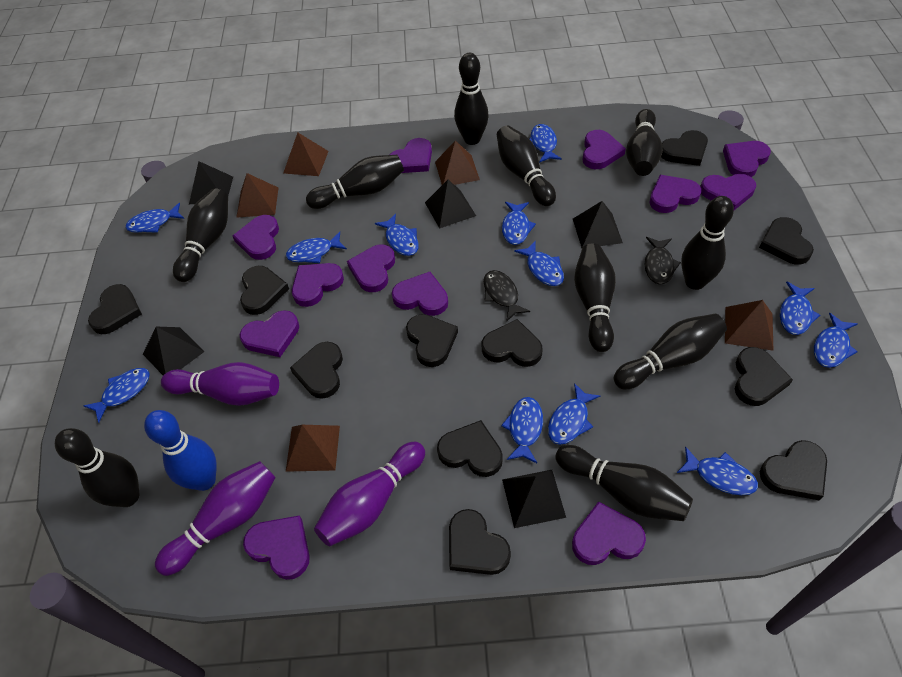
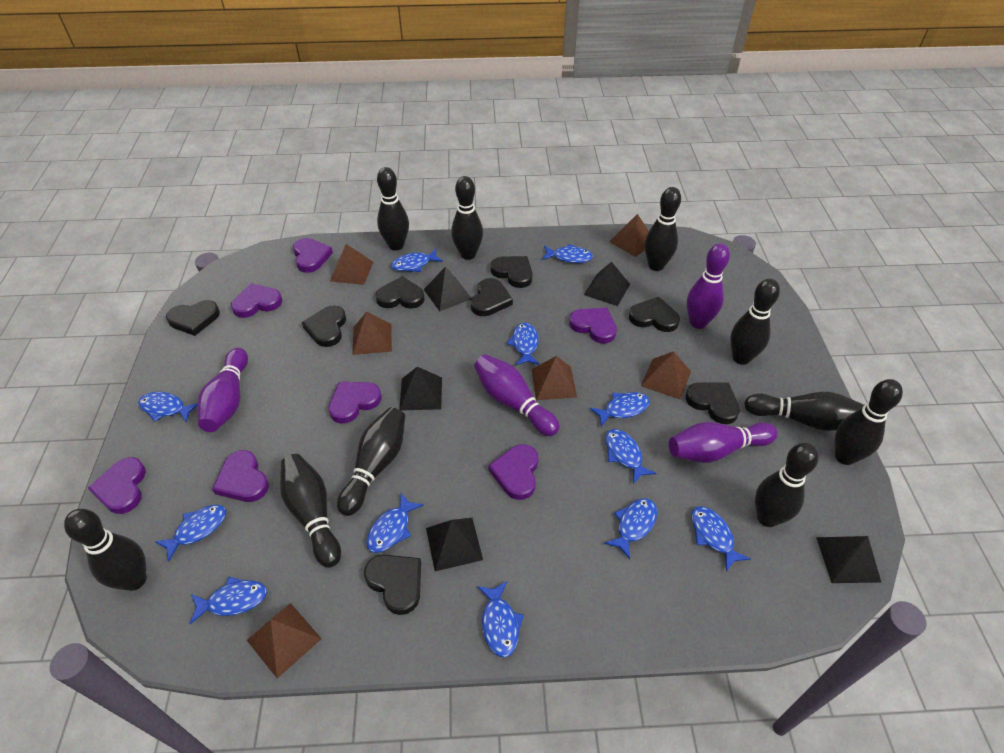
black fish: [484,270,530,322] [645,237,681,285] = 2 -> none = 0
black heart: [88,284,142,334] [240,266,289,315] [290,342,343,399] [406,314,458,367] [437,420,503,477] [449,509,511,575] [482,319,543,367] [661,130,708,166] [735,347,793,406] [759,217,814,265] [760,440,827,501] = 11 -> [166,300,220,336] [302,306,346,347] [364,555,421,615] [375,276,425,309] [471,278,513,316] [491,256,533,288] [629,297,680,332] [686,382,740,424] = 8
blue bowling pin: [144,410,217,491] = 1 -> none = 0
brown pyramid: [236,173,278,218] [283,133,329,176] [286,425,340,472] [435,141,480,185] [725,300,774,351] = 5 -> [247,603,322,678] [330,244,373,285] [353,312,392,355] [532,356,577,400] [609,214,649,257] [641,351,691,399] = 6
purple bowling pin: [155,461,276,576] [161,362,279,406] [314,441,425,546] = 3 -> [197,348,248,432] [474,354,560,436] [669,422,778,463] [687,243,730,329] = 4
purple heart: [232,215,279,260] [240,310,299,357] [243,515,310,580] [292,263,344,307] [347,245,395,292] [390,138,432,173] [392,272,448,316] [572,501,646,565] [582,130,626,169] [650,175,701,213] [700,174,756,210] [723,141,771,177] = 12 -> [88,457,146,514] [212,450,269,502] [231,283,282,318] [293,238,333,273] [328,382,381,423] [488,444,538,500] [569,308,617,343] = 7

